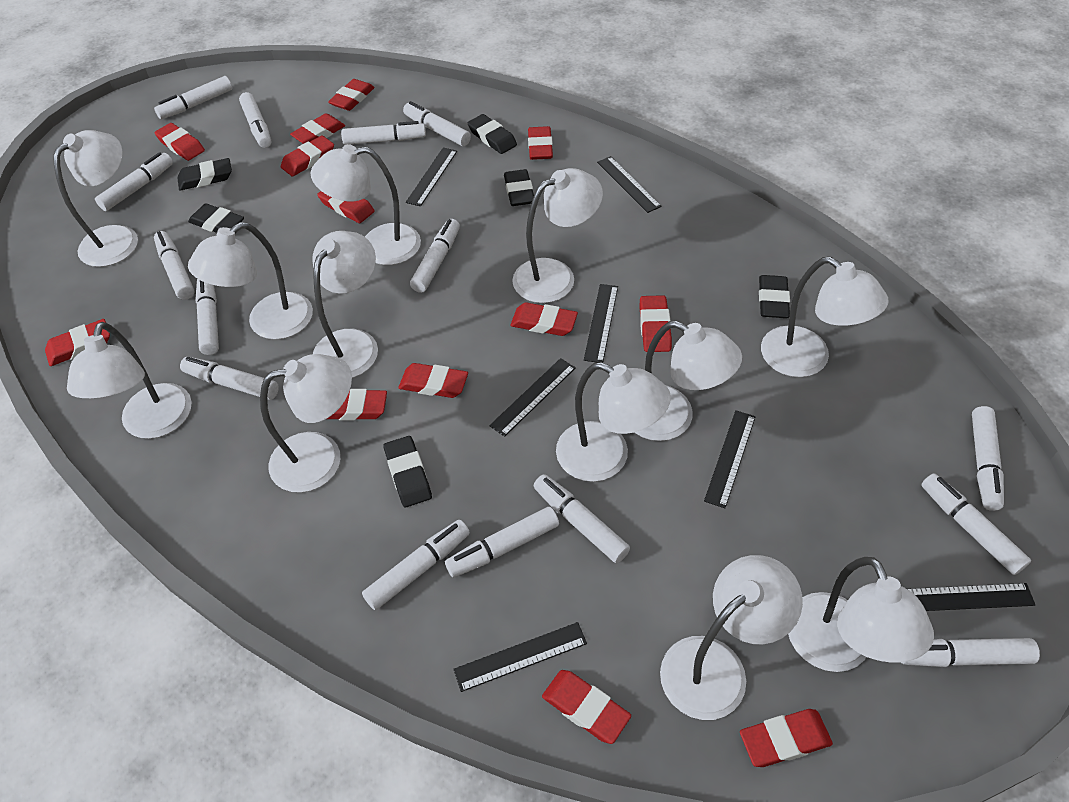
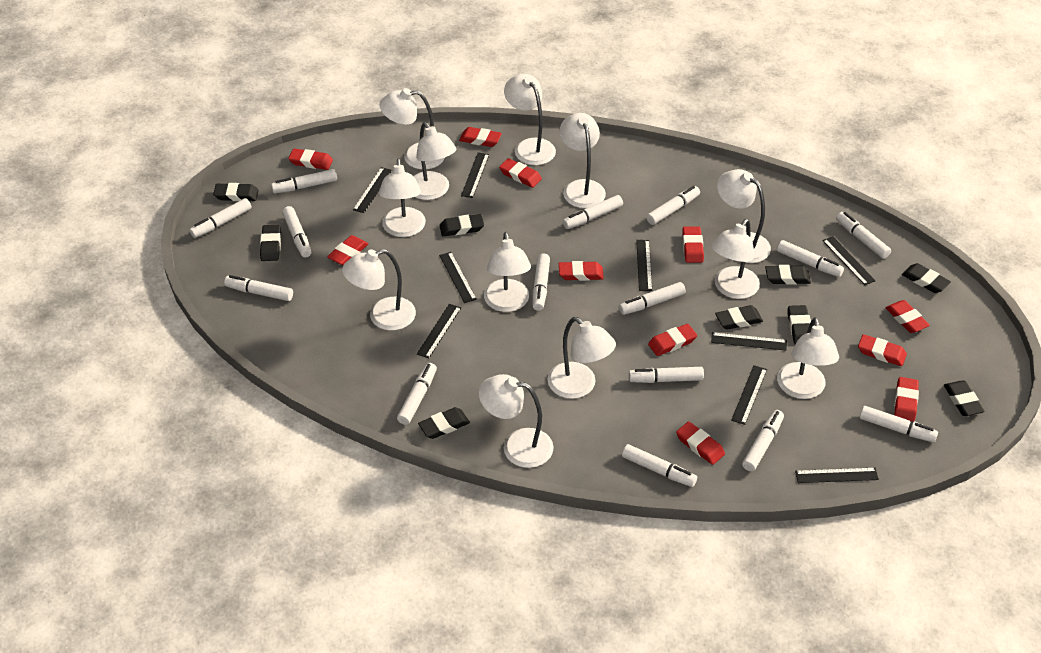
black eraser: [177,158,232,190] [188,203,244,233] [384,436,432,508] [468,114,517,154] [504,169,534,206] [759,275,790,318] = 6 -> [213,183,259,201] [260,225,281,261] [418,407,470,439] [439,214,484,236] [715,305,763,330] [765,265,811,285] [788,305,811,345] [902,263,951,293] [944,380,985,416] = 9
black ruler: [406,148,457,206] [453,622,587,692] [489,358,576,437] [584,284,618,363] [597,156,662,213] [704,410,756,508] [907,583,1035,611] = 7 -> [353,167,392,213] [417,304,461,358] [439,252,477,303] [461,152,489,198] [636,240,652,291] [711,332,787,351] [731,365,767,425] [795,468,879,483] [823,236,876,285] = 9
red eraser: [45,319,110,366] [154,123,205,161] [281,136,334,177] [290,113,345,144] [317,191,375,223] [327,389,387,420] [328,79,375,111] [399,363,468,398] [510,302,578,336] [528,126,553,160] [542,670,631,744] [640,295,672,352] [740,709,833,767] = 13 -> [288,148,333,170] [327,235,368,265] [459,127,502,147] [499,158,542,188] [559,261,604,281] [648,324,697,356] [676,421,725,465] [682,226,704,263] [858,334,907,366] [886,300,930,333] [894,377,919,422] = 11

